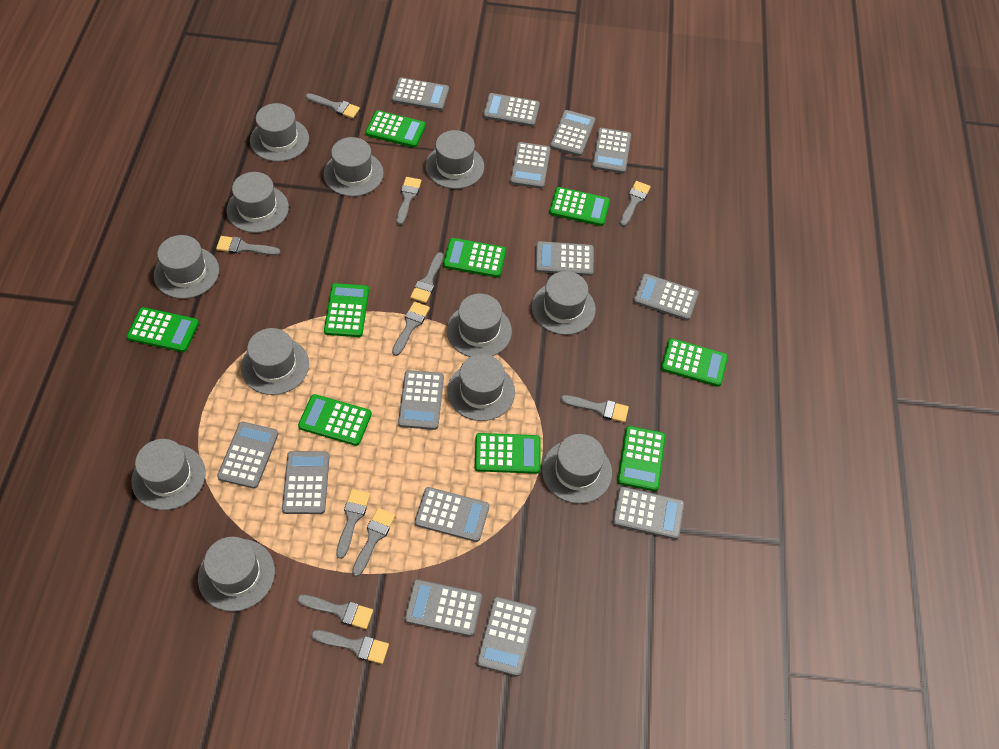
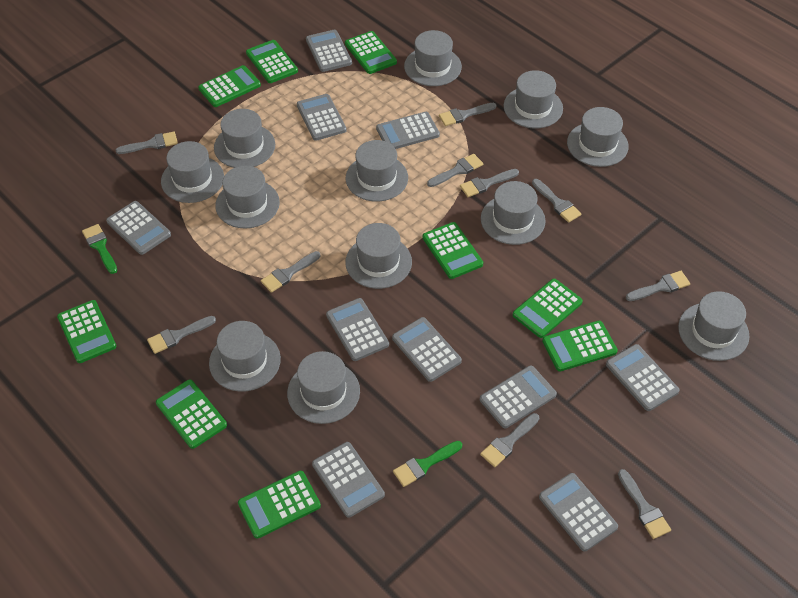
green brush: none = 0 -> [82,224,117,274] [393,441,462,487] = 2
grey brush: [216,236,280,256] [297,595,373,629] [306,93,360,119] [311,630,389,664] [336,489,370,559] [352,508,395,577] [392,301,430,356] [396,177,422,225] [410,252,444,303] [561,395,629,423] [620,181,651,227] = 11 -> [115,131,178,154] [147,316,216,354] [261,251,320,293] [427,154,483,187] [439,103,496,126] [460,169,519,197] [480,413,539,467] [532,179,581,223] [618,469,671,539] [626,271,690,301] = 10
grey calculator: [217,422,278,489] [282,451,330,514] [392,77,449,111] [398,370,444,430] [404,579,482,636] [414,487,489,542] [477,597,536,676] [483,93,540,127] [510,142,551,189] [535,241,594,276] [550,110,595,156] [592,128,631,174] [612,487,684,540] [633,274,699,321] = 14 -> [106,201,171,255] [297,94,346,141] [306,30,352,72] [312,442,385,518] [326,298,389,361] [376,112,440,149] [392,317,462,382] [480,365,557,428] [539,473,618,552] [606,344,680,411] = 10

